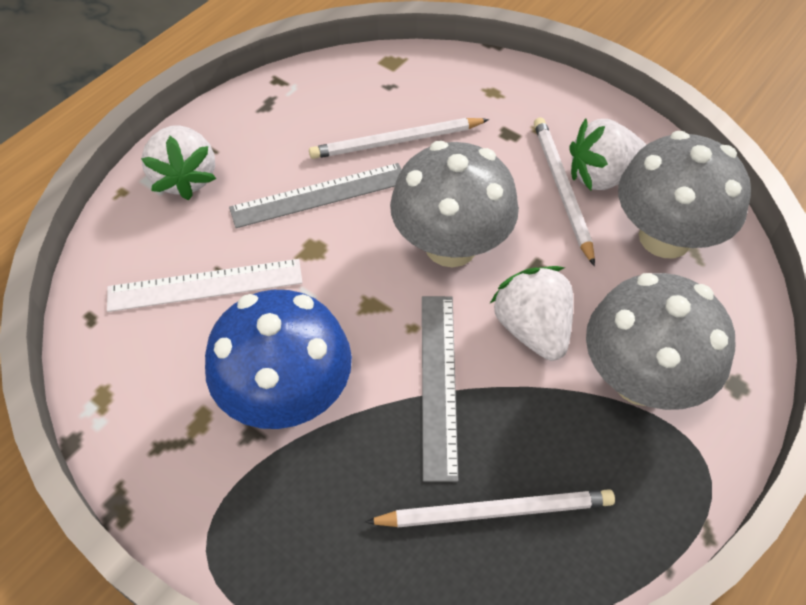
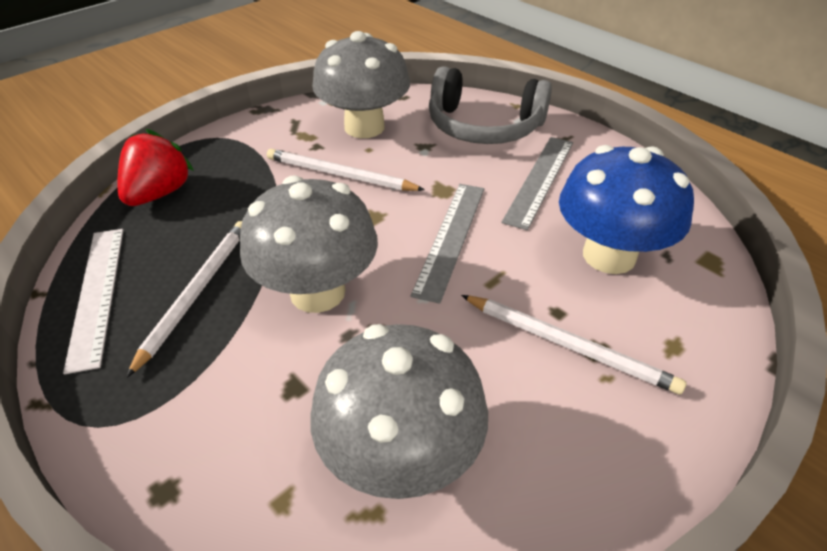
grey headphones: none = 0 -> [429,66,552,144] = 1
red strawberry: none = 0 -> [118,129,194,206] = 1
white strawberry: [141,125,216,200] [490,266,573,361] [570,118,646,190] = 3 -> none = 0

